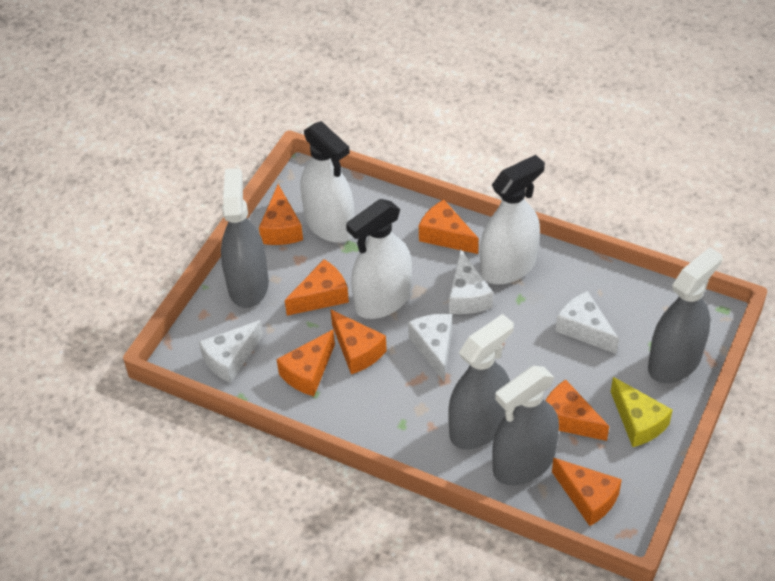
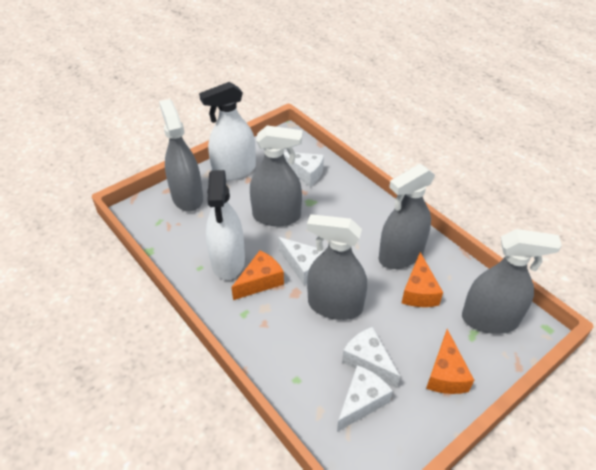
grey spray bottle: [221,168,269,308] [448,314,514,449] [493,366,559,485] [648,247,722,383] = 4 -> [159,99,203,212] [250,125,302,226] [307,214,367,320] [379,164,435,269] [462,229,562,334] = 5
orange cheese: [259,184,303,245] [277,330,335,396] [285,259,349,316] [330,309,387,374] [419,200,479,254] [545,380,609,441] [552,458,622,526] = 7 -> [231,250,284,300] [402,252,443,307] [426,329,474,394] = 3
white spray bottle: [300,121,355,243] [346,199,412,319] [480,155,545,284] = 3 -> [199,82,256,181] [206,170,245,280] = 2
yellow cheese: [611,377,673,447] = 1 -> none = 0

